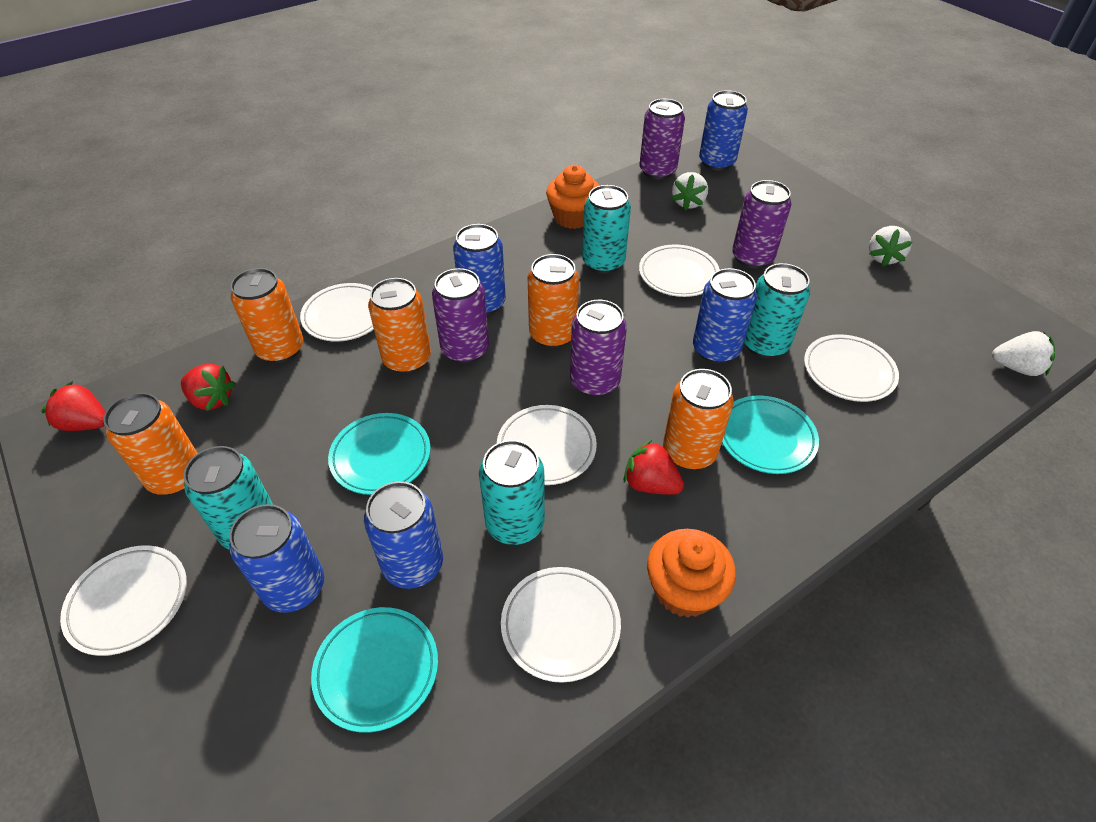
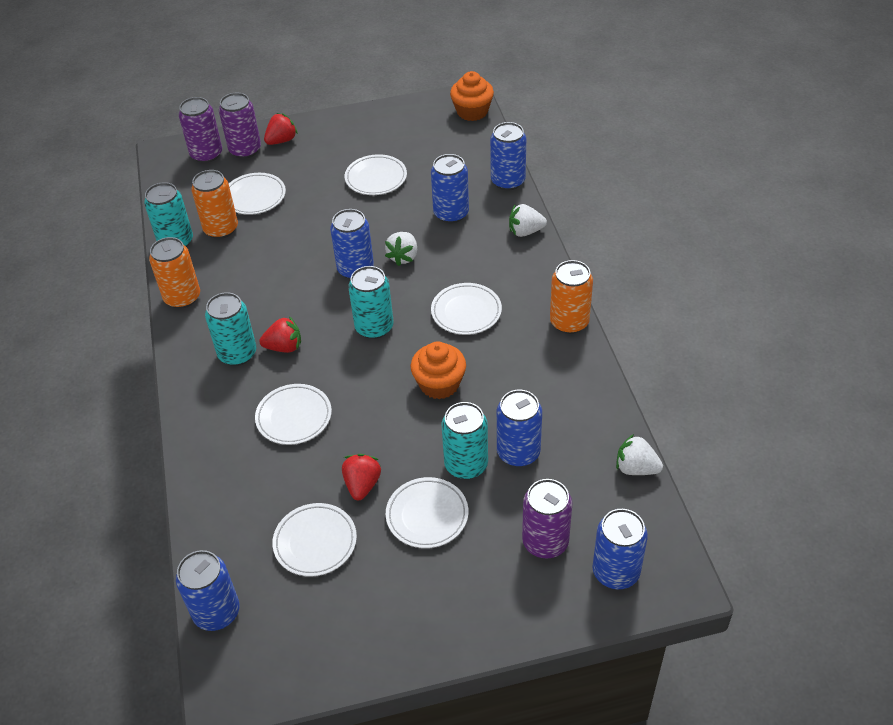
blue can: [229,504,324,613] [364,481,443,589] [453,224,506,315] [693,268,757,364] [699,90,748,171] = 5 -> [176,550,239,631] [330,209,374,280] [431,154,469,223] [490,122,526,190] [497,390,542,467] [593,509,648,589] = 6
orange can: [103,393,198,495] [231,268,304,363] [368,278,431,374] [528,254,579,348] [663,369,734,470] = 5 -> [149,237,200,309] [191,170,238,239] [550,260,593,334] = 3
purple can: [432,268,489,364] [570,300,627,397] [640,99,685,180] [732,180,791,269] = 4 -> [179,97,222,163] [219,93,261,159] [522,479,572,559] = 3
turquoise plate: [311,607,438,733] [328,413,430,495] [722,395,819,474] = 3 -> none = 0

